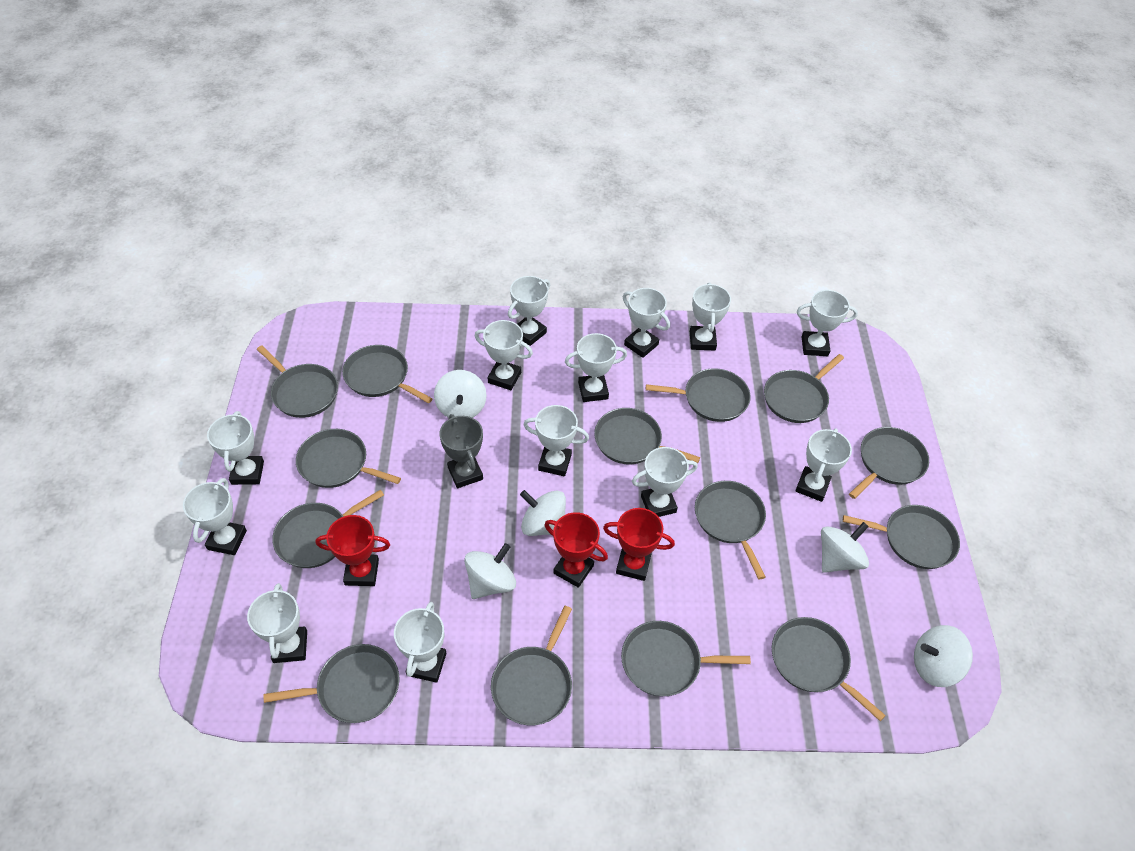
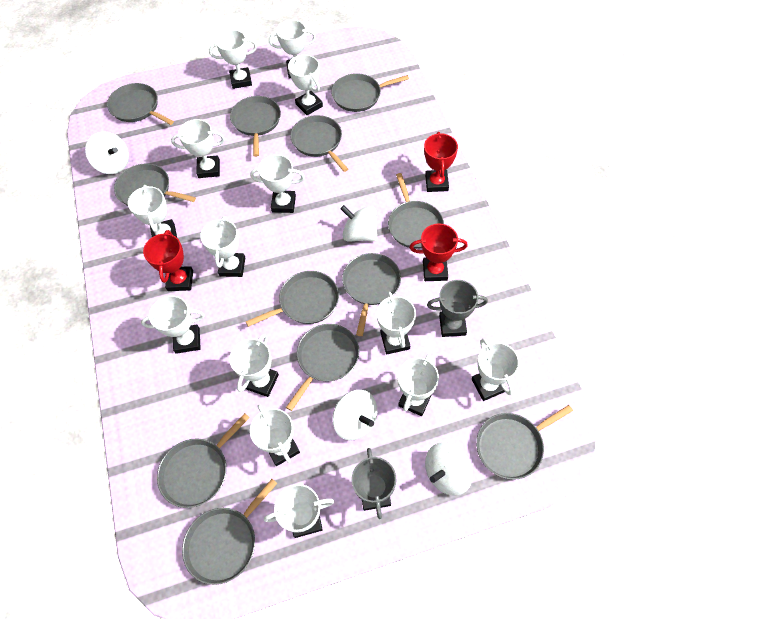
grey pan: [257,345,338,418] [264,644,399,723] [272,489,384,568] [296,429,401,488] [342,345,433,404] [491,606,572,725] [594,408,700,464] [621,621,751,696] [646,368,751,422] [695,481,766,580] [764,354,844,423] [772,617,886,721] [843,505,960,569] [849,427,929,499] = 14 -> [107,83,174,125] [114,163,196,206] [157,413,250,508] [182,479,277,585] [230,96,281,157] [246,271,339,327] [286,324,359,411] [290,115,348,172] [331,73,409,112] [342,253,401,336] [388,173,444,249] [476,405,573,480] = 12
grey trophy: [440,414,483,488] = 1 -> [352,448,396,519] [427,280,488,337] = 2
white spinning top: [434,370,487,418] [464,543,516,599] [520,490,566,536] [821,522,869,573] [914,625,973,687] = 5 -> [85,131,129,174] [332,390,378,441] [340,205,378,241] [425,442,473,496] = 4
white trophy: [183,478,247,555] [207,411,264,485] [247,583,307,663] [394,602,446,683] [475,320,533,390] [508,276,550,346] [523,405,589,476] [565,333,627,402] [623,288,670,358] [632,447,697,517] [690,282,731,350] [795,428,852,502] [797,290,858,356] = 13 -> [128,185,177,237] [141,296,205,354] [171,119,225,178] [200,216,245,277] [209,30,257,89] [229,334,279,397] [250,155,305,213] [250,404,300,466] [264,484,334,538] [269,20,316,79] [288,55,323,115] [377,292,416,354] [397,353,439,416] [472,338,519,401] = 14

